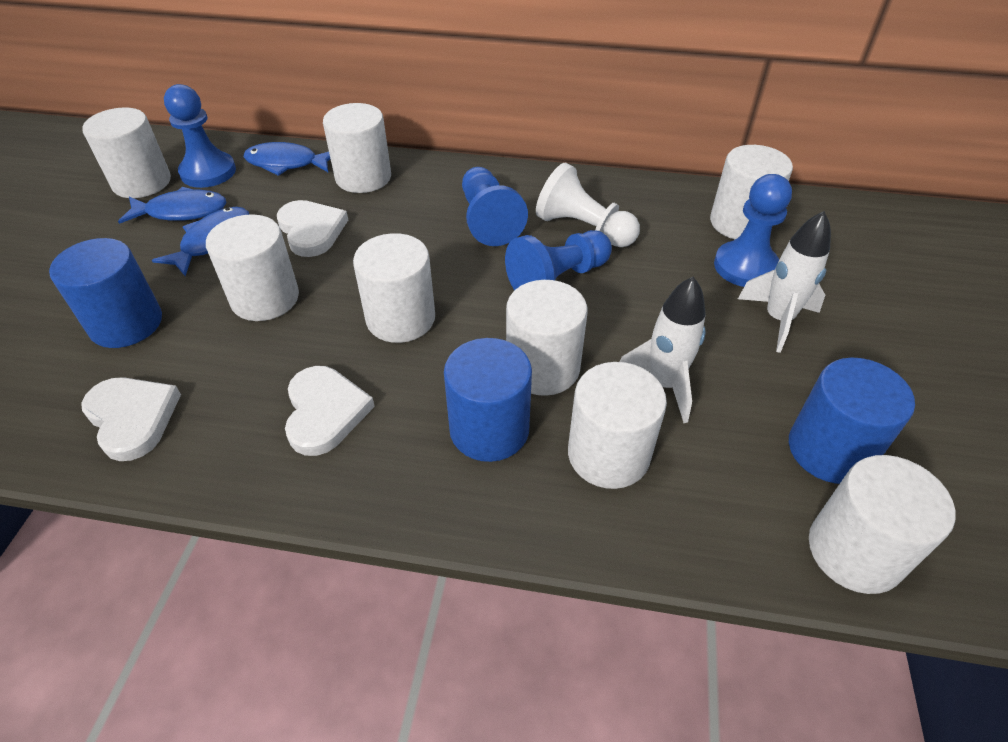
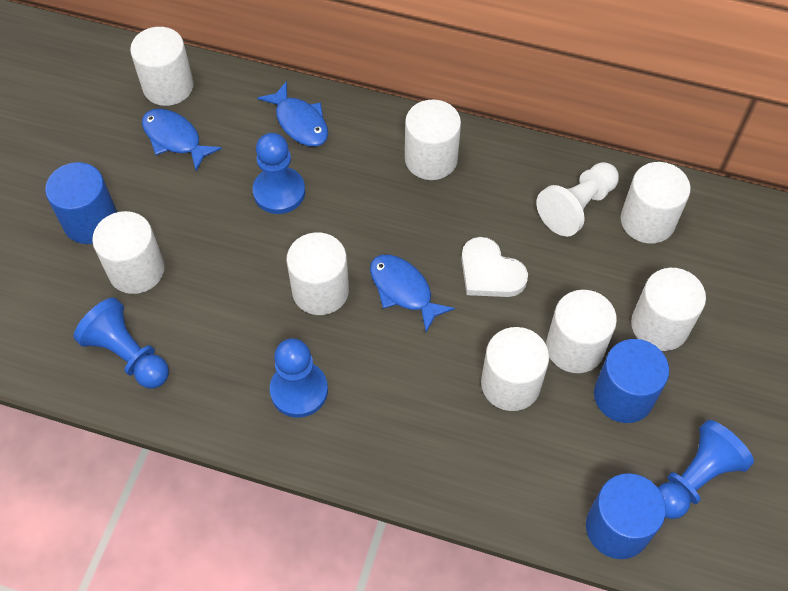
white heart: [81,377,181,461] [277,200,348,257] [285,366,375,456] = 3 -> [461,237,528,297] = 1
white rocket: [620,276,706,423] [738,211,831,353] = 2 -> none = 0

